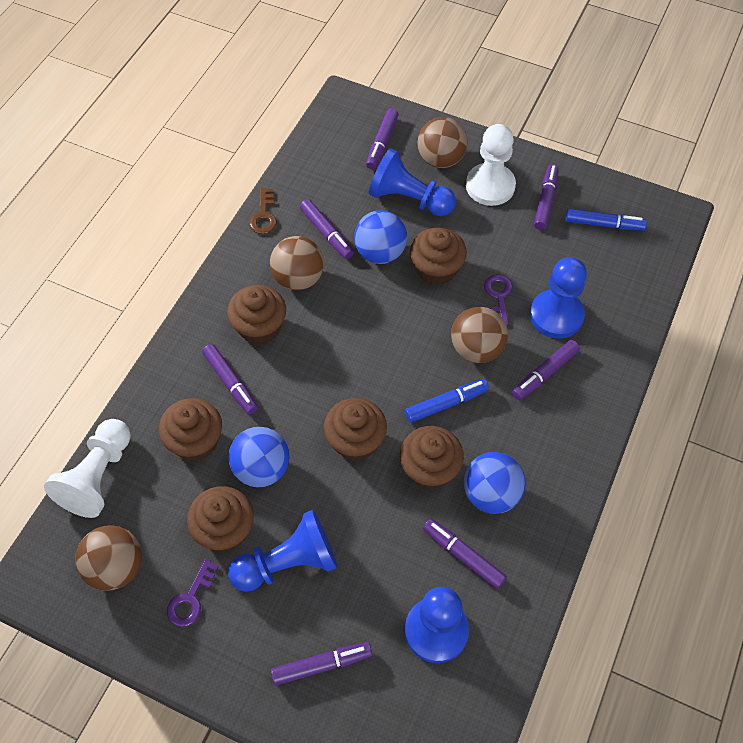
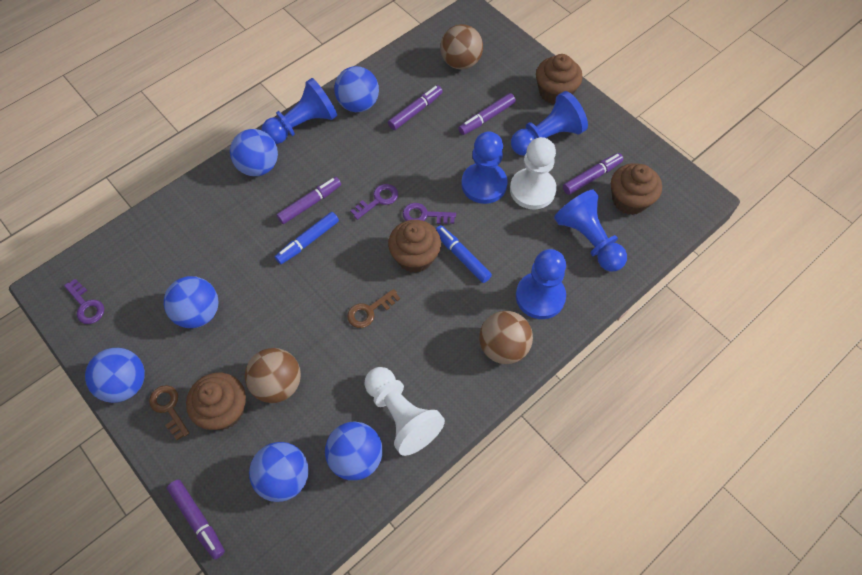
blue ball: [228,427,289,488] [354,210,407,264] [464,452,526,514] = 3 -> [85,348,145,403] [164,276,219,328] [230,129,278,176] [249,442,309,502] [325,422,382,480] [334,66,379,112] = 6
blue pawn: [228,510,337,592] [369,148,456,216] [405,587,469,663] [530,257,587,338] = 4 -> [262,78,337,144] [461,131,508,204] [511,91,588,156] [516,249,566,319] [554,190,627,272] = 5
brown ball: [75,525,142,591] [270,236,324,290] [417,117,468,168] [451,307,508,363] = 4 -> [245,348,301,403] [440,24,483,70] [479,311,533,364] = 3
brown cupcake: [159,398,222,461] [187,486,254,552] [227,285,286,345] [324,398,387,461] [400,426,464,489] [410,228,467,285] = 6 -> [186,373,246,430] [388,220,441,273] [536,54,583,105] [611,163,662,215] = 4
brown key: [249,188,277,234] = 1 -> [149,385,189,440] [347,289,400,328] = 2
purple key: [167,559,219,627] [484,274,513,326] = 2 -> [64,279,104,324] [350,184,398,220] [403,203,456,224] = 3
purple marker: [202,344,258,415] [271,642,372,686] [300,199,354,259] [366,108,399,169] [423,519,507,589] [512,340,580,400] [534,164,559,230] = 7 -> [167,480,225,560] [276,177,341,224] [388,85,443,130] [458,93,516,135] [563,153,623,195] = 5

